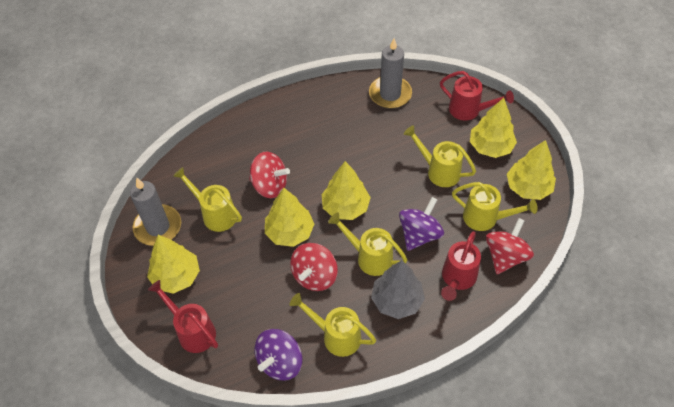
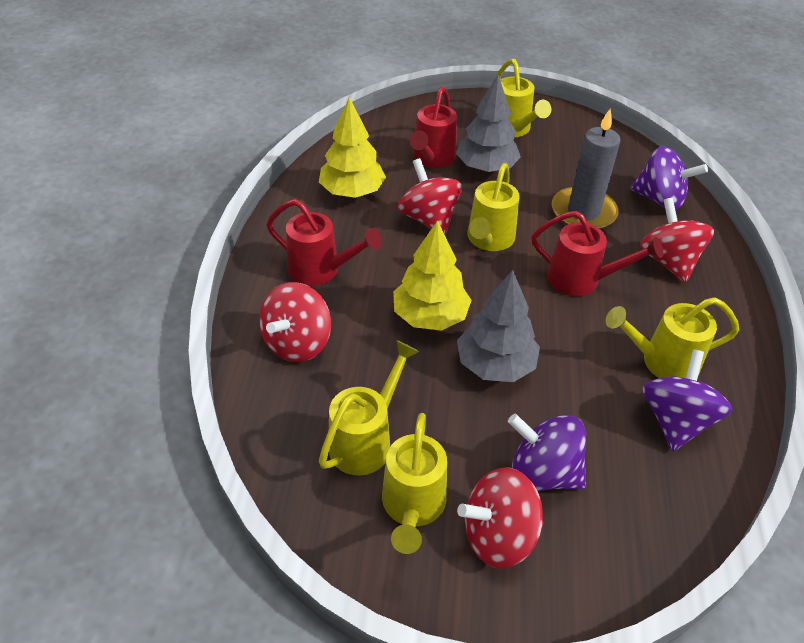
grey candle: [130,178,181,246] [369,38,412,109] = 2 -> [552,109,620,229] = 1
grey tree: [371,260,425,319] = 1 -> [456,75,521,172] [457,270,540,382] = 2
purple spinning top: [255,329,303,381] [399,197,444,251] = 2 -> [508,414,586,491] [630,146,708,210] [642,349,732,451] = 3
red spinning top: [249,152,290,198] [290,243,338,291] [486,218,534,274] = 3 -> [259,282,331,362] [398,158,462,235] [457,468,543,569] [640,198,714,283] = 4
yellow tree: [147,235,200,294] [265,188,314,247] [322,161,371,220] [470,98,517,158] [507,140,556,200] = 5 -> [319,97,386,198] [393,220,472,331] = 2

